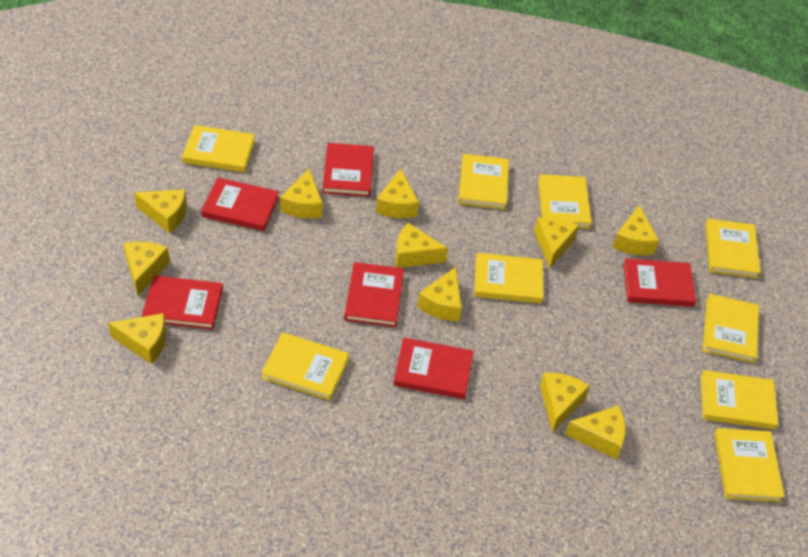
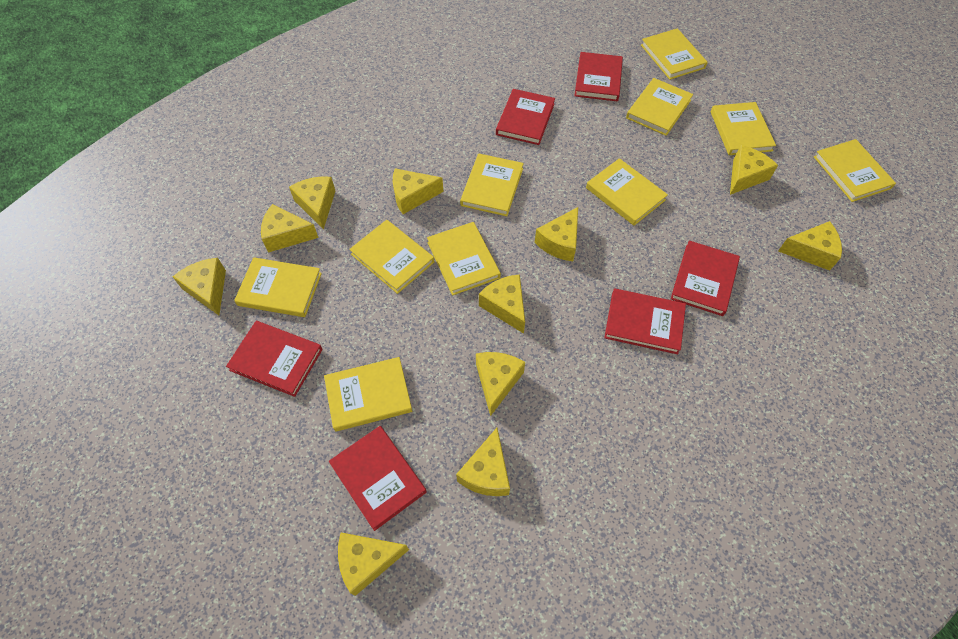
yellow book: [182,125,255,172] [261,332,349,401] [458,154,509,210] [474,253,543,303] [538,174,592,229] [701,370,778,430] [703,294,759,363] [705,219,761,278] [714,428,785,502] = 9 -> [234,257,322,317] [324,357,412,432] [349,220,434,294] [427,222,501,295] [460,153,524,216] [586,158,668,226] [626,78,693,136] [641,28,708,80] [711,102,776,155] [814,139,896,202] = 10

